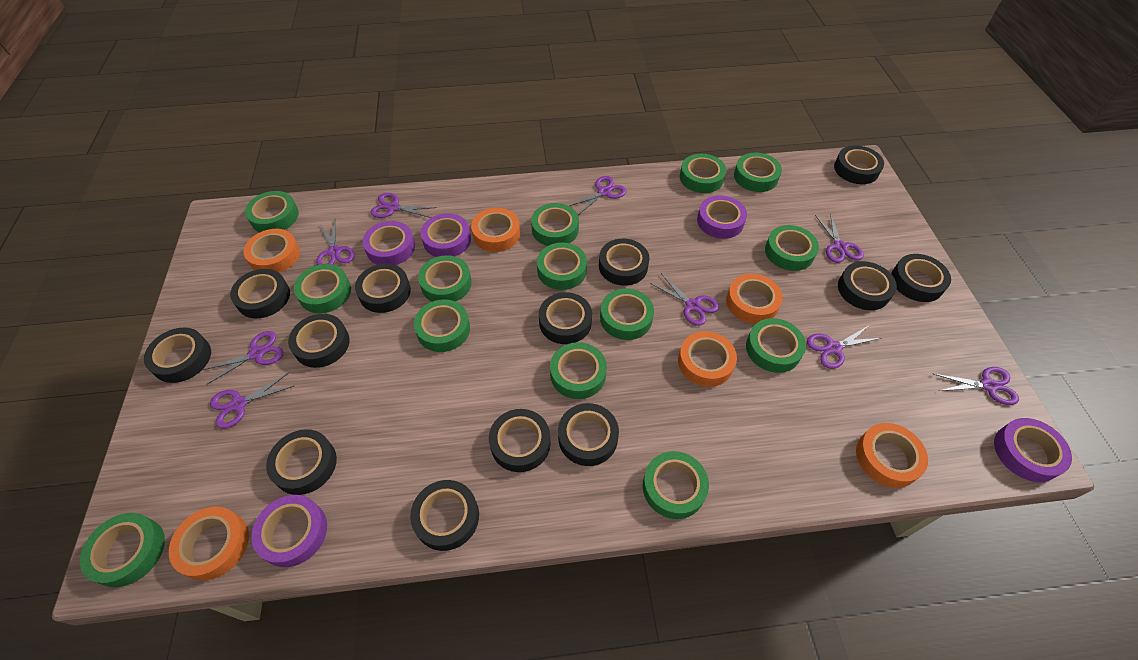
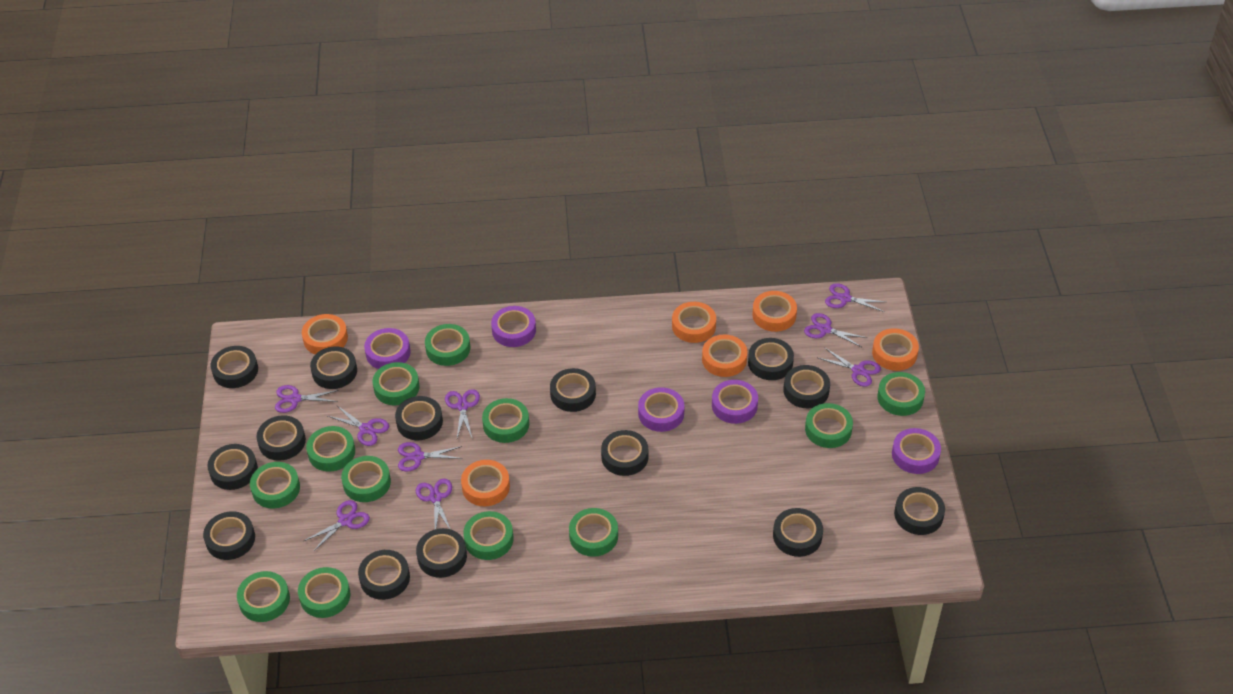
black tape: [144,328,211,383] [230,269,290,318] [266,429,337,495] [288,314,350,368] [355,264,411,313] [410,480,479,551] [489,409,551,472] [539,292,592,344] [558,403,619,466] [599,239,649,286] [834,145,884,184] [838,261,897,310] [891,254,951,302] = 13 -> [203,511,255,560] [207,444,258,490] [211,346,258,388] [257,415,306,461] [310,346,357,389] [358,550,410,600] [395,396,443,440] [416,528,467,578] [550,368,596,412] [601,430,648,476] [748,338,794,380] [773,508,823,557] [783,365,830,408] [894,487,945,535] = 14
green tape: [80,513,165,587] [245,191,299,232] [294,264,351,313] [414,299,470,352] [418,255,472,302] [531,203,579,246] [537,243,587,290] [550,342,607,399] [600,288,654,340] [643,451,709,519] [680,154,726,193] [734,153,782,192] [746,318,806,373] [765,225,819,271] = 14 -> [237,571,290,622] [250,462,300,509] [298,567,350,618] [306,426,355,472] [341,456,391,502] [373,362,419,406] [425,324,470,366] [463,511,513,560] [482,398,529,443] [569,508,618,557] [805,403,853,448] [877,372,925,416] = 12

